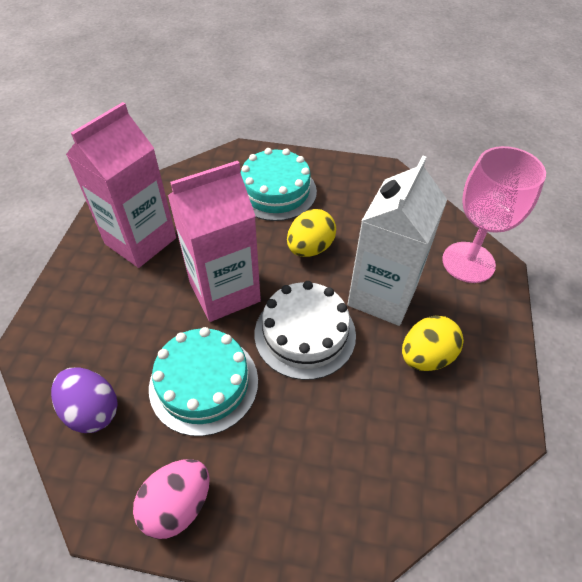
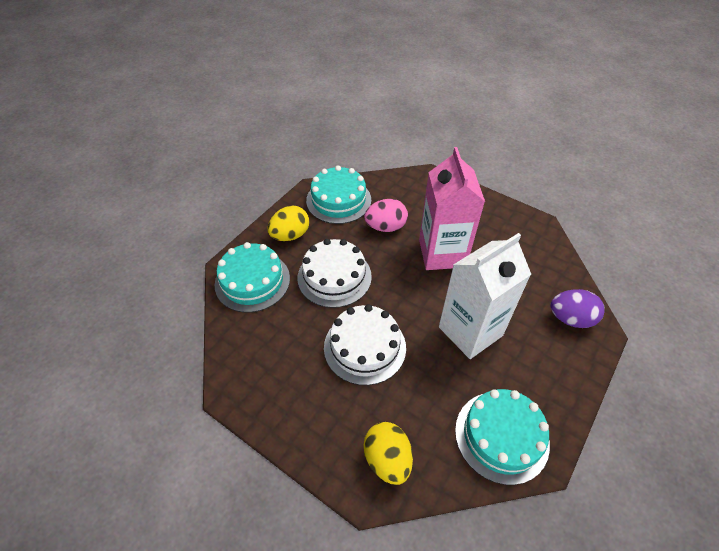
pink carton: [66,102,176,268] [168,161,261,322] = 2 -> [419,147,485,270] = 1
pink goblet: [442,146,546,283] = 1 -> none = 0
turquoise cake: [149,327,258,436] [241,148,317,221] = 2 -> [215,242,290,313] [306,165,371,224] [455,389,550,485] = 3
white cake: [255,281,356,380] = 1 -> [298,239,372,308] [324,304,406,385] = 2

